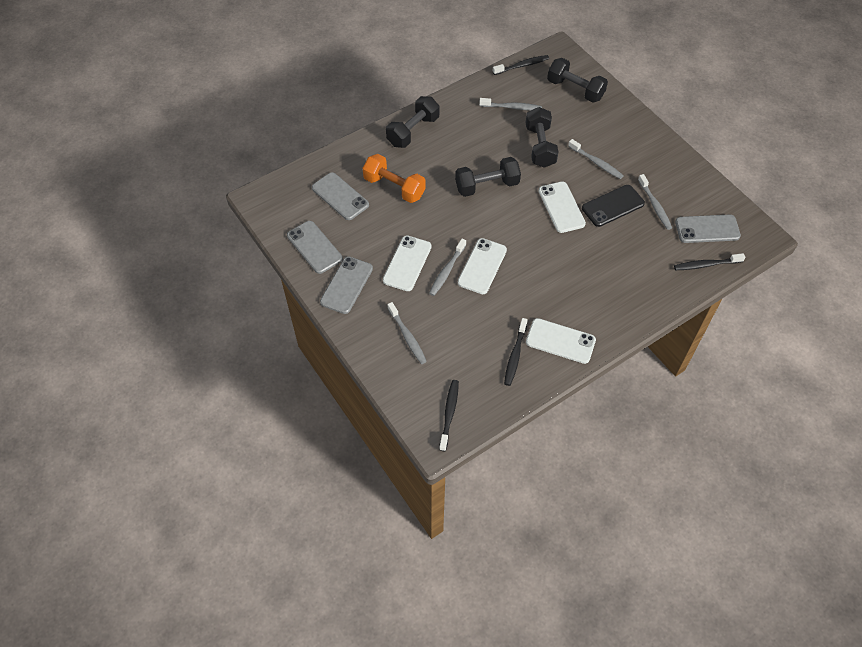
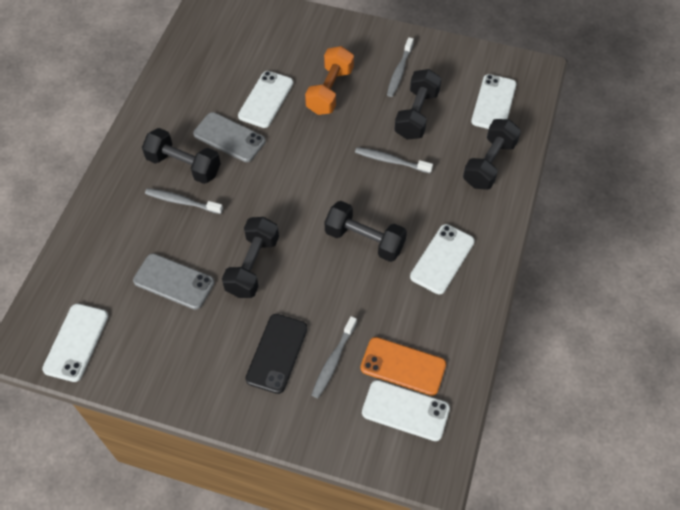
black dumbbell: [386,96,439,148] [455,157,521,197] [526,107,558,168] [547,58,608,103] = 4 -> [142,128,221,184] [222,217,279,298] [325,201,407,262] [394,69,441,140] [463,119,521,190] = 5
black toothbrush: [439,380,459,451] [493,55,549,75] [504,318,528,386] [674,253,745,270] = 4 -> none = 0
grey phone: [287,221,343,274] [312,172,369,220] [320,256,373,314] [675,214,741,243] = 4 -> [133,253,215,310] [193,112,266,162] = 2
grey toothbrush: [387,302,427,364] [429,239,466,296] [479,98,542,111] [568,139,624,179] [638,174,672,230] = 5 -> [145,188,223,214] [312,316,357,398] [355,147,433,174] [387,37,414,97] = 4
orange phone: none = 0 -> [360,337,446,396] = 1
white phone: [383,236,432,291] [458,238,507,294] [526,318,596,364] [539,181,586,233] = 4 -> [42,304,108,382] [238,71,293,128] [362,380,450,441] [410,224,475,294] [471,74,517,129] = 5

